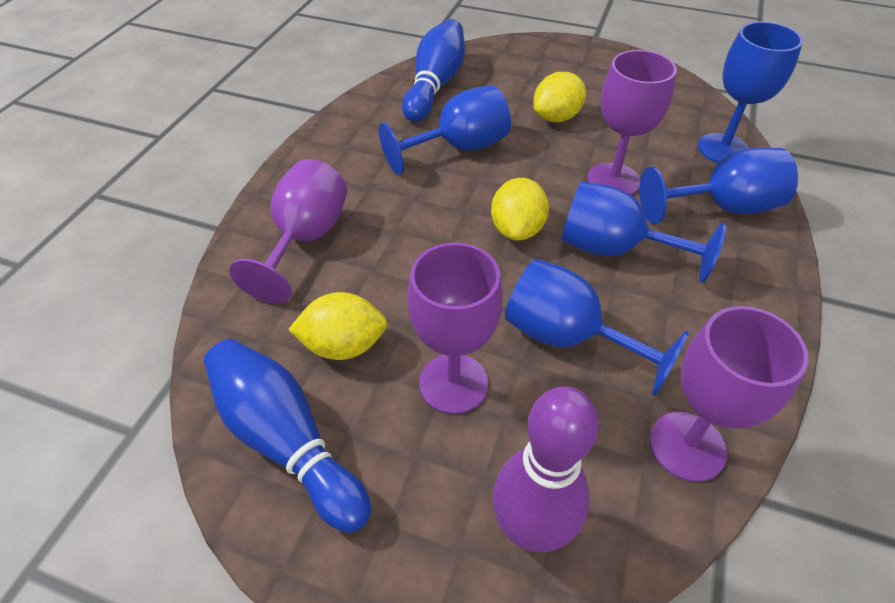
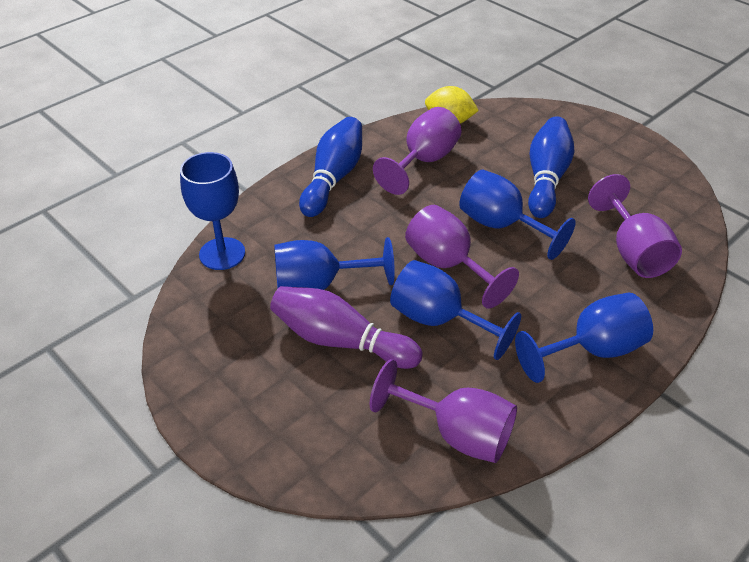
yellow lemon: [288,292,387,360] [491,178,549,240] [533,72,586,122] = 3 -> [425,86,479,124] = 1

